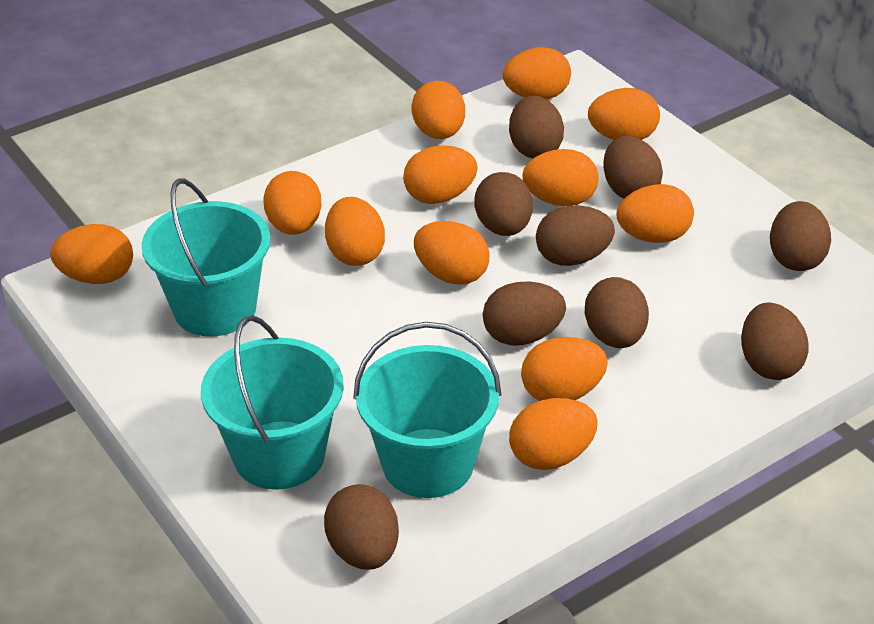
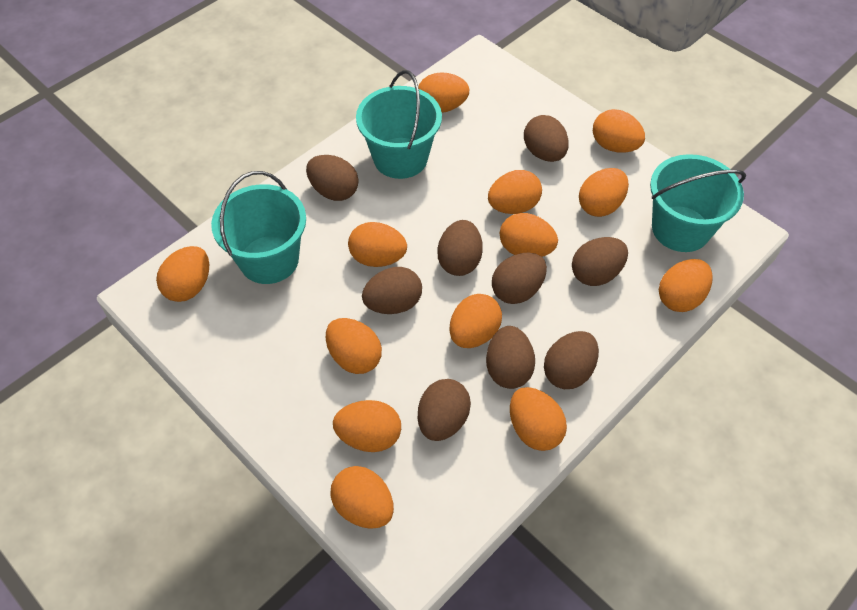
orange egg: [50,224,133,284] [264,171,322,235] [325,197,385,266] [403,145,478,204] [411,81,465,139] [414,221,490,285] [503,47,571,99] [509,398,598,470] [521,337,608,401] [522,149,599,206] [588,88,660,140] [617,184,694,243] = 12 -> [156,246,209,302] [326,318,382,374] [330,466,394,529] [333,400,401,452] [348,222,407,267] [418,72,470,113] [449,294,502,348] [488,170,542,214] [500,213,558,257] [510,387,567,451] [579,168,629,217] [593,109,645,153] [659,259,713,312] = 13

